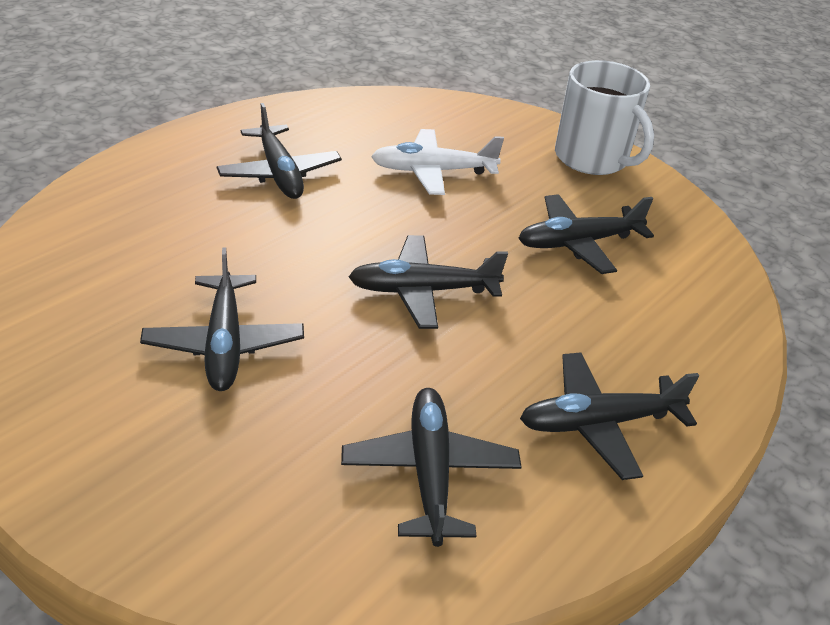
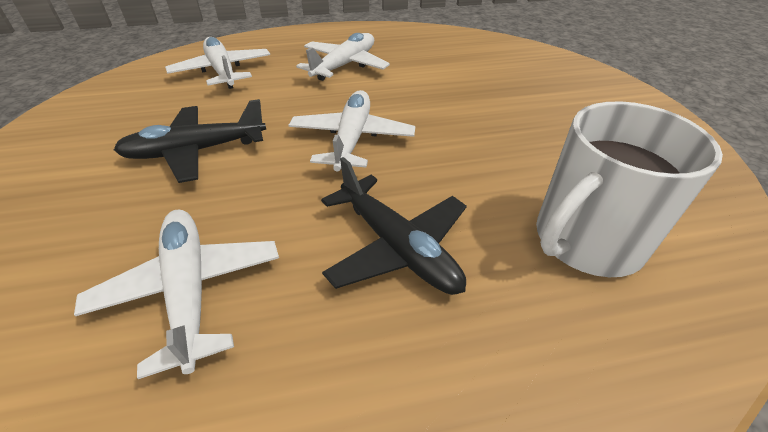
black plane: [140,247,304,391] [217,103,342,199] [341,388,522,547] [348,235,508,329] [518,194,654,274] [520,352,699,480] = 6 -> [114,99,266,183] [321,157,467,295] = 2
white plane: [371,129,504,195] = 1 -> [74,209,279,379] [165,37,270,89] [289,90,415,171] [296,33,390,81] = 4

